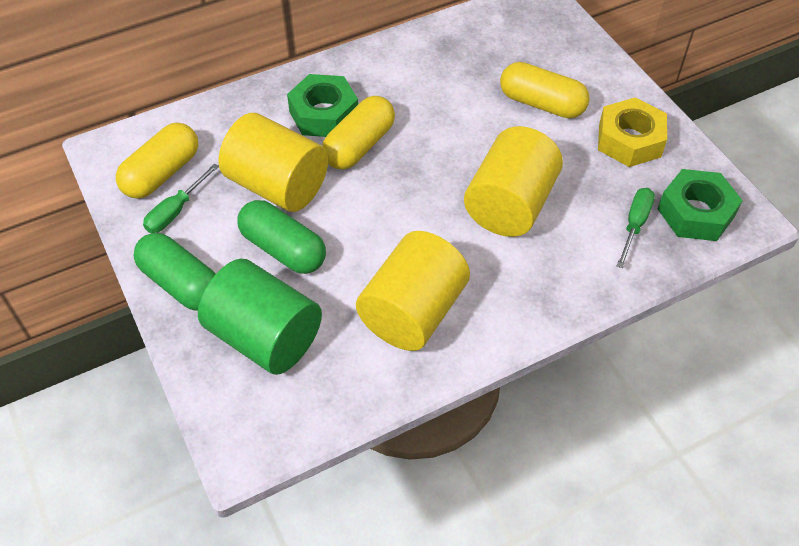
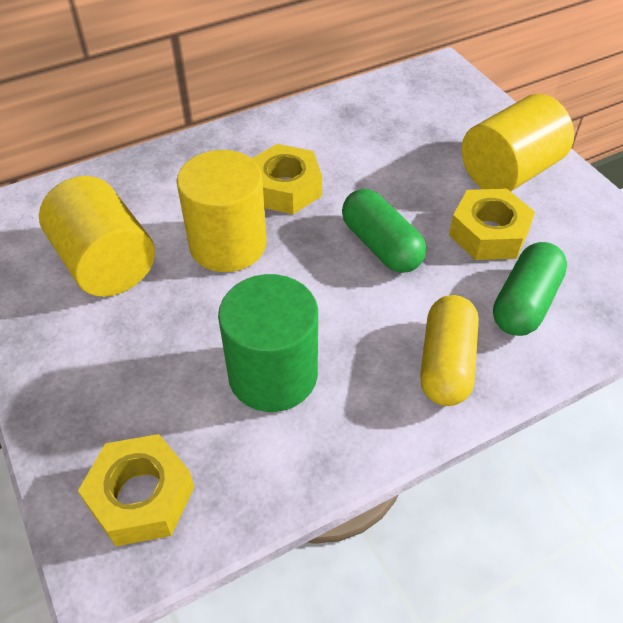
green nut: [287,74,358,137] [658,169,743,241] = 2 -> none = 0
green screwdriver: [143,163,219,233] [617,188,655,268] = 2 -> none = 0
yellow capsule: [116,123,198,199] [322,96,395,170] [500,62,590,118] = 3 -> [420,295,479,406] = 1
yellow nut: [598,97,667,167] = 1 -> [78,434,194,546] [252,144,322,214] [449,189,535,260] = 3

